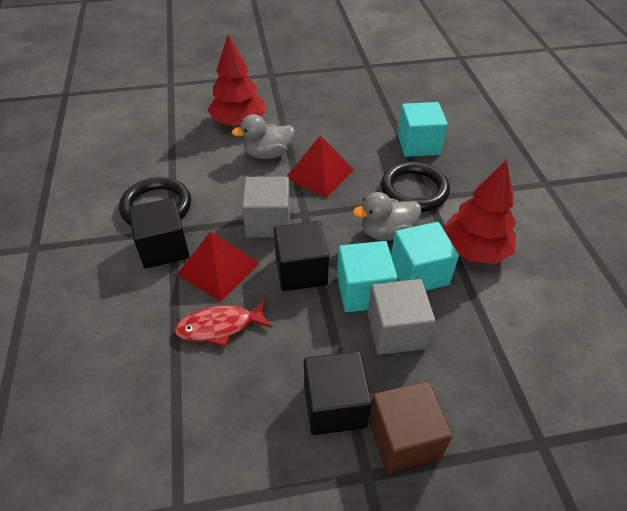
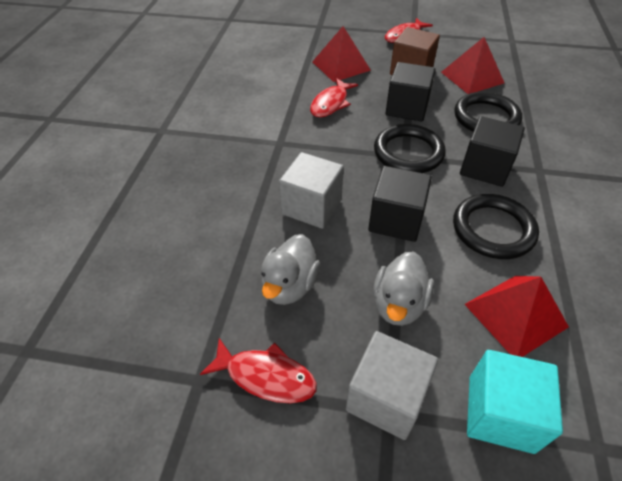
black ring: [119,177,191,226] [381,162,450,212] = 2 -> [374,124,446,173] [453,194,539,259] [454,92,522,132] = 3
red fish: [174,299,272,346] = 1 -> [200,338,317,403] [310,78,358,117] [385,18,433,43] = 3
red pyramid: [177,231,260,302] [286,135,354,198] = 2 -> [312,26,371,82] [441,37,504,94] [464,276,569,357] = 3
red tree: [207,34,265,126] [443,160,516,264] = 2 -> none = 0
turquoise cube: [337,241,398,312] [391,222,459,291] [397,102,448,157] = 3 -> [467,350,563,454] = 1

